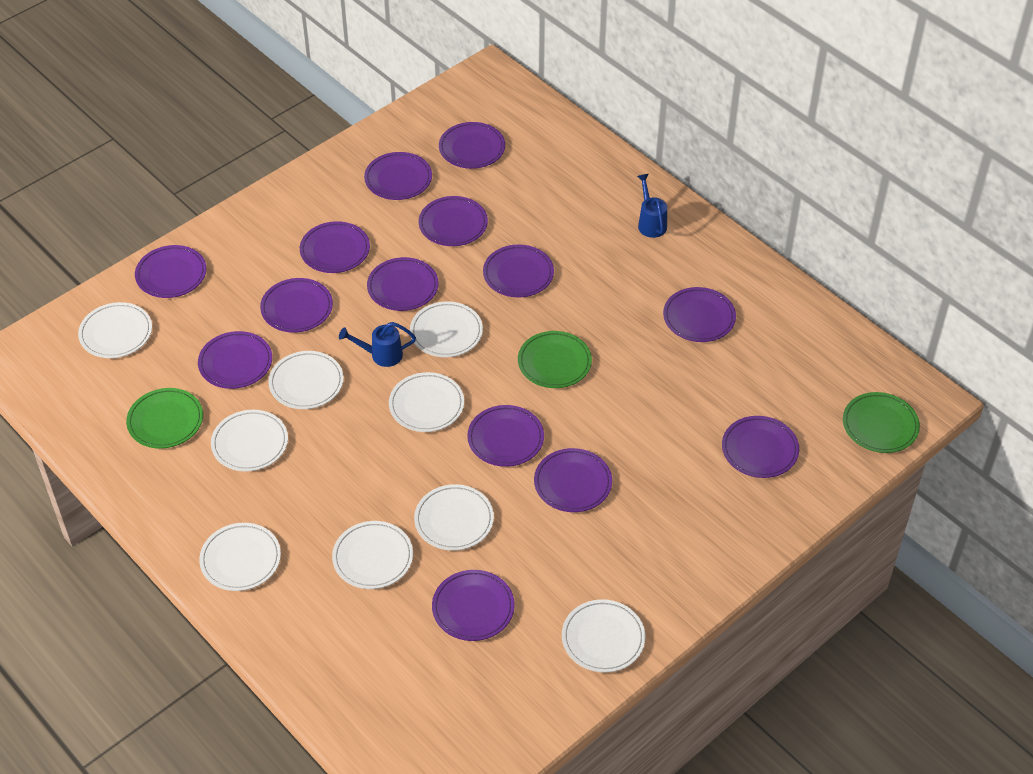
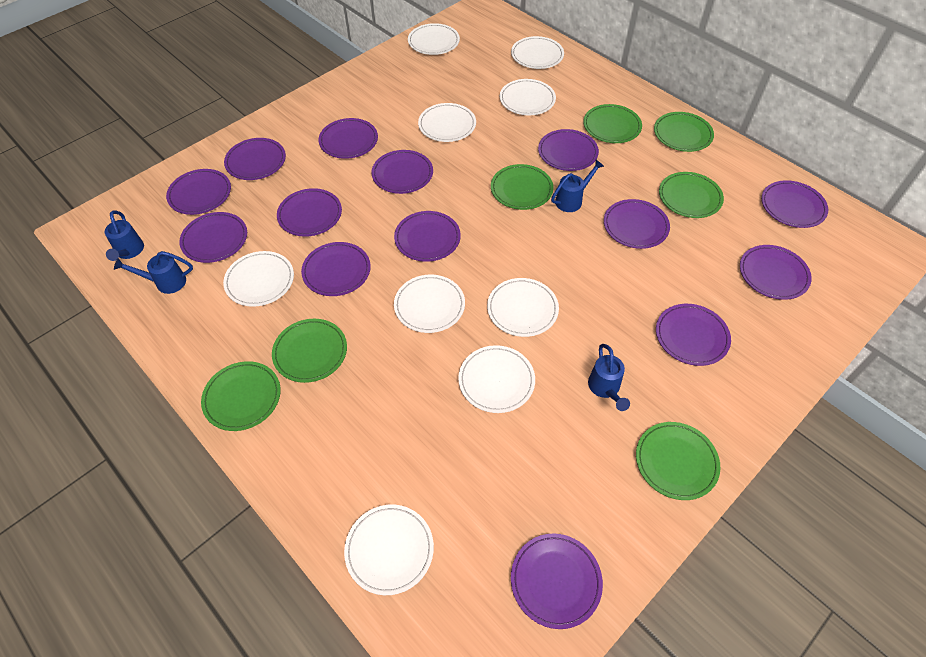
blue watering can: [339,322,416,367] [637,174,667,238] = 2 -> [105,211,144,261] [114,251,193,294] [551,160,604,212] [588,344,630,411] = 4
green plate: [126,388,203,449] [518,331,592,388] [843,392,920,453] = 3 -> [201,361,281,431] [272,319,347,383] [491,164,554,210] [583,104,642,143] [636,422,720,500] [654,112,714,152] [659,172,724,218] = 7

